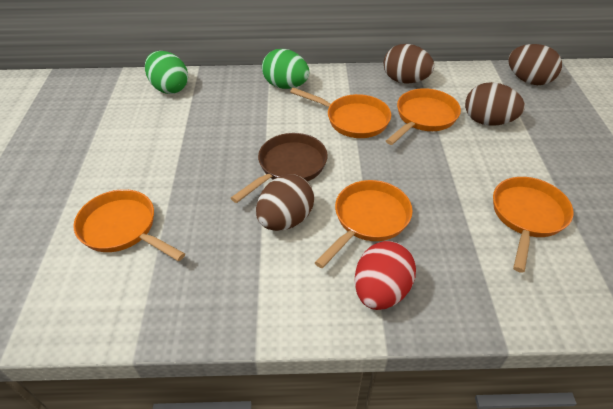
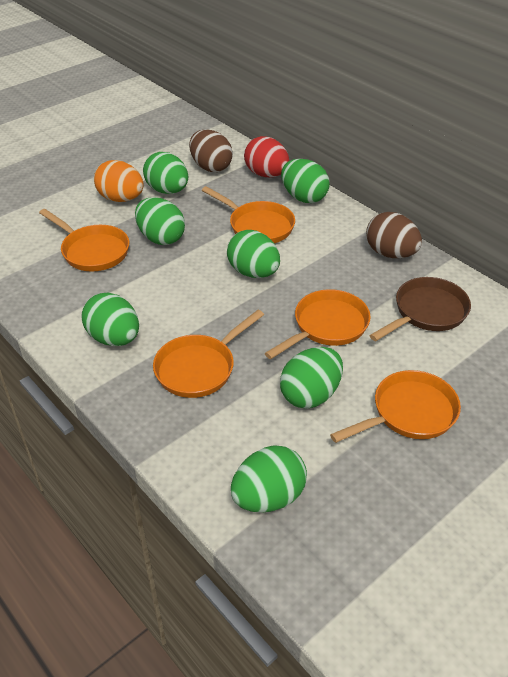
brown egg: [256,174,314,231] [384,44,434,83] [465,82,525,126] [508,44,562,85] = 4 -> [189,129,233,172] [366,212,422,258] = 2
green egg: [145,51,188,94] [262,49,309,89] = 2 -> [82,293,139,346] [135,197,185,245] [143,152,188,194] [227,230,280,278] [231,445,307,513] [280,347,343,409] [281,159,330,203] = 7
orange egg: none = 0 -> [94,160,144,202] = 1

